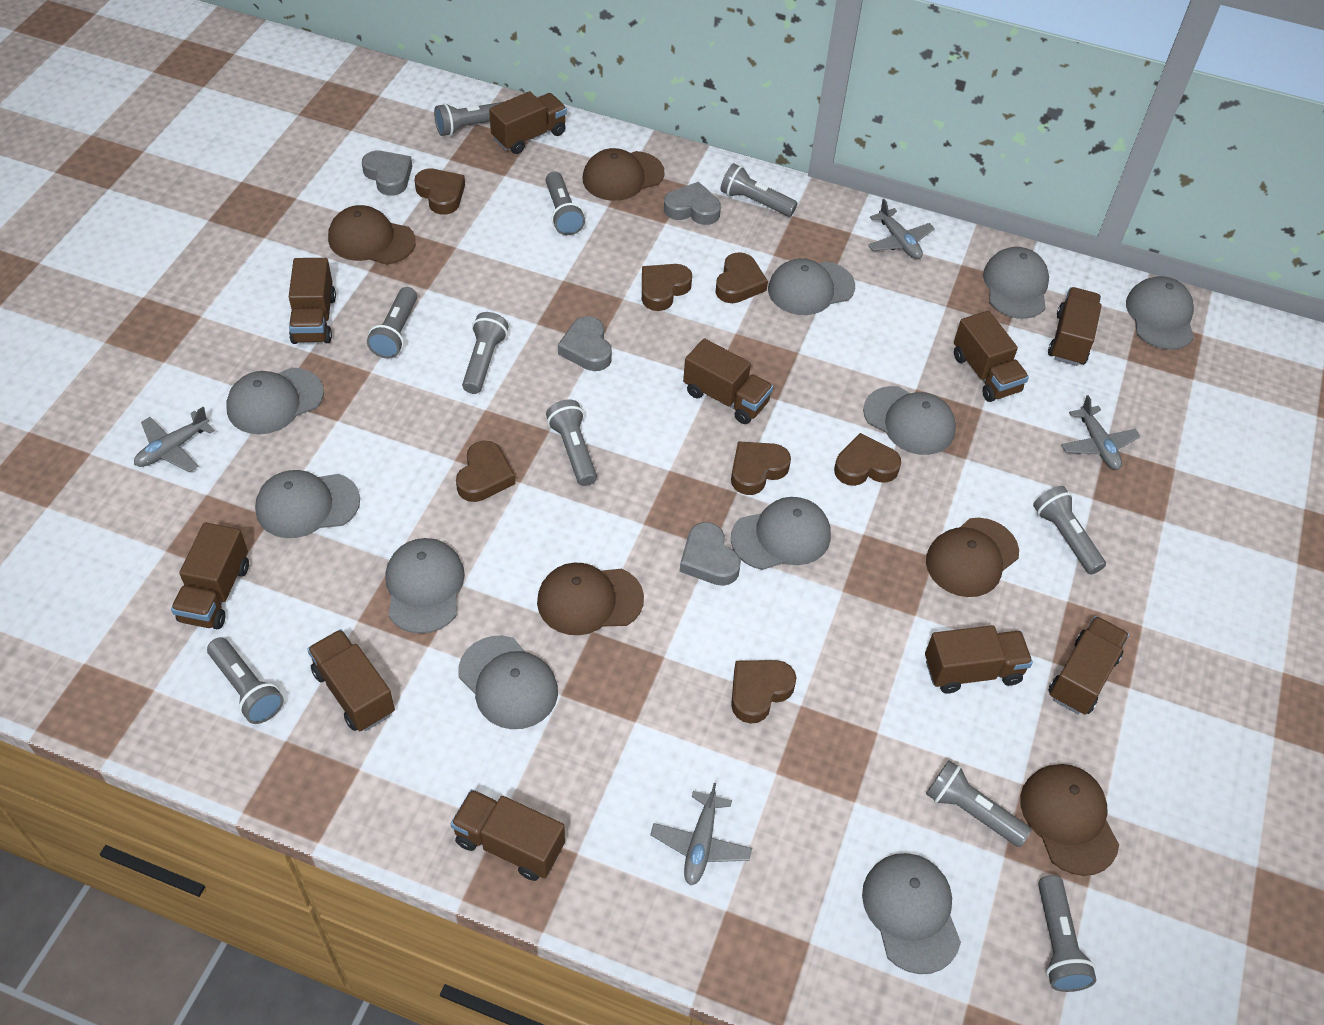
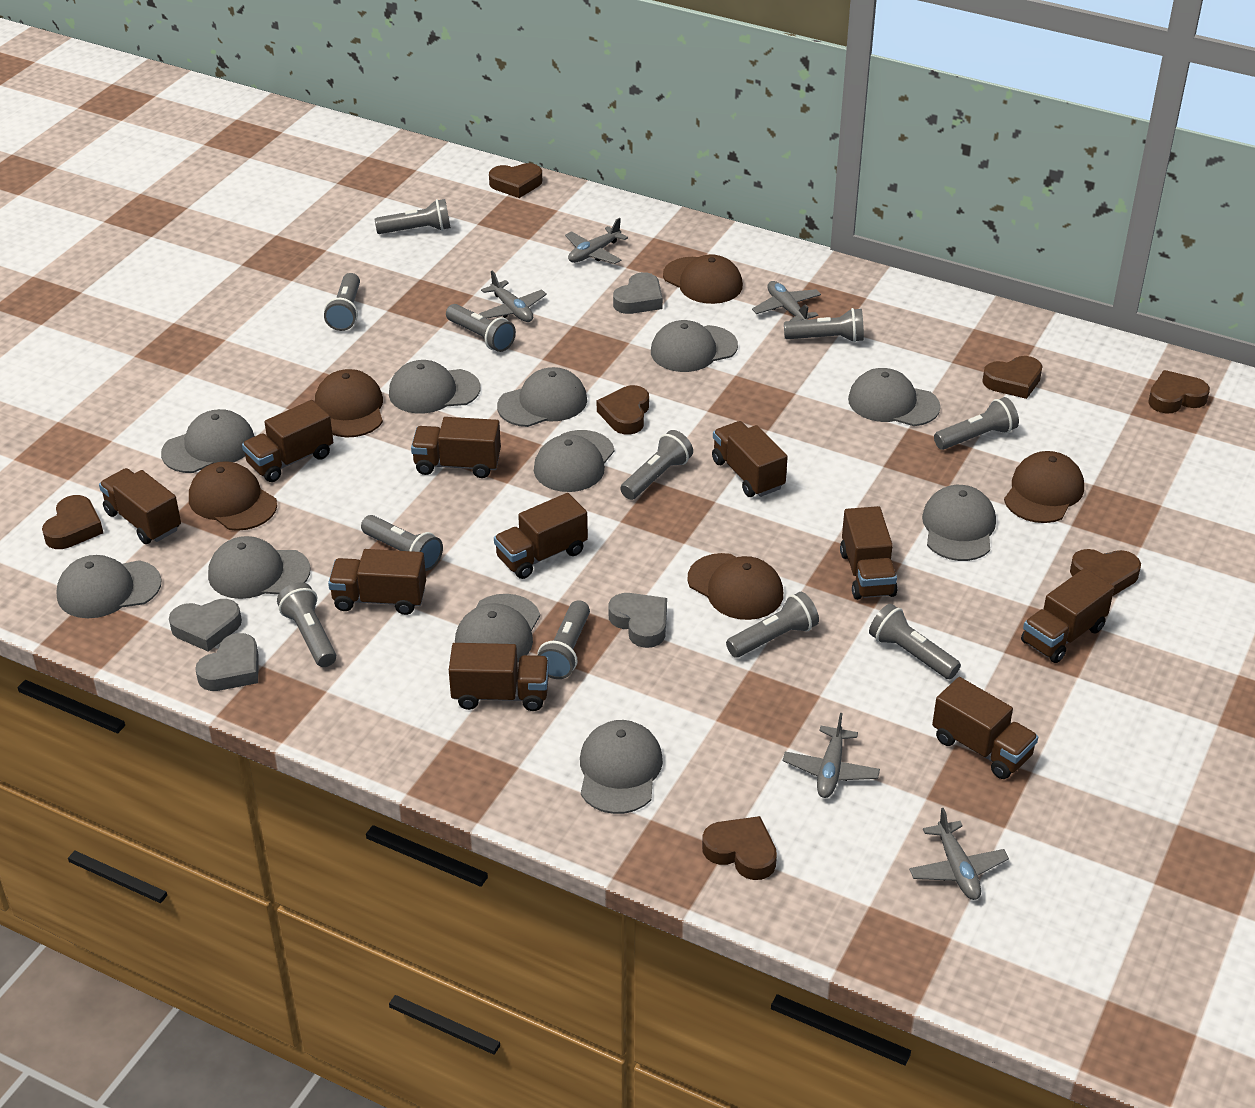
grey cap: [226,368,324,434] [255,470,360,538] [385,538,465,634] [458,636,558,729] [731,497,831,570] [768,258,855,315] [862,853,961,974] [863,386,956,455] [983,247,1049,319] [1126,276,1194,350] = 10 -> [56,555,161,618] [161,409,255,473] [208,536,310,599] [389,360,481,414] [455,594,540,663] [497,367,587,427] [534,430,615,492] [580,720,663,814] [651,320,738,372] [848,368,940,426] [922,485,996,561] = 11
grey flashlight: [207,637,284,724] [367,287,417,359] [434,102,502,136] [462,312,508,394] [546,172,585,235] [546,399,597,486] [720,163,798,217] [926,760,1032,847] [1033,486,1106,574] [1038,875,1097,992] = 10 -> [277,582,336,667] [324,273,360,331] [361,515,443,571] [375,199,451,234] [446,304,516,352] [537,600,590,679] [620,430,693,500] [726,592,819,658] [784,308,864,343] [869,604,961,679] [934,397,1019,450] = 11
grey plane: [134,407,215,472] [650,783,752,885] [868,199,935,259] [1061,395,1141,470] = 4 -> [479,271,547,322] [565,218,628,264] [752,281,821,321] [783,713,880,798] [909,808,1009,900] = 5

